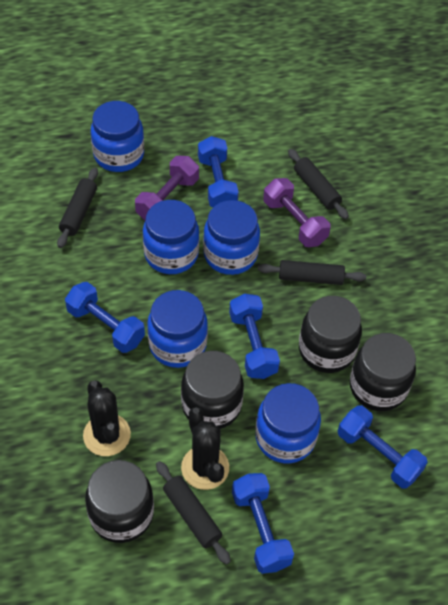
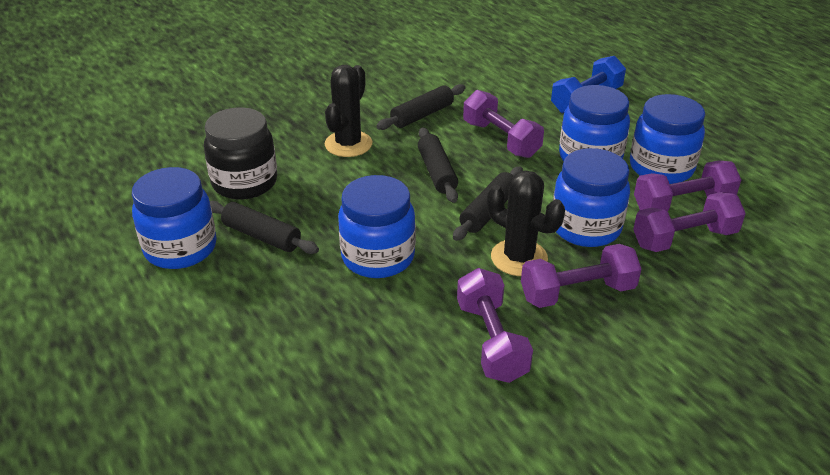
black jar: [85,460,154,543] [181,351,244,429] [299,296,362,373] [350,333,416,411] = 4 -> [204,107,277,200] = 1
blue dumbbell: [65,282,145,353] [198,136,239,207] [229,293,280,379] [232,473,294,574] [338,405,428,489] = 5 -> [551,56,626,113] = 1
purple dumbbell: [135,156,199,221] [263,178,331,247] = 2 -> [457,268,533,383] [463,90,544,158] [521,244,641,308] [633,192,746,252] [634,160,741,212] = 5

